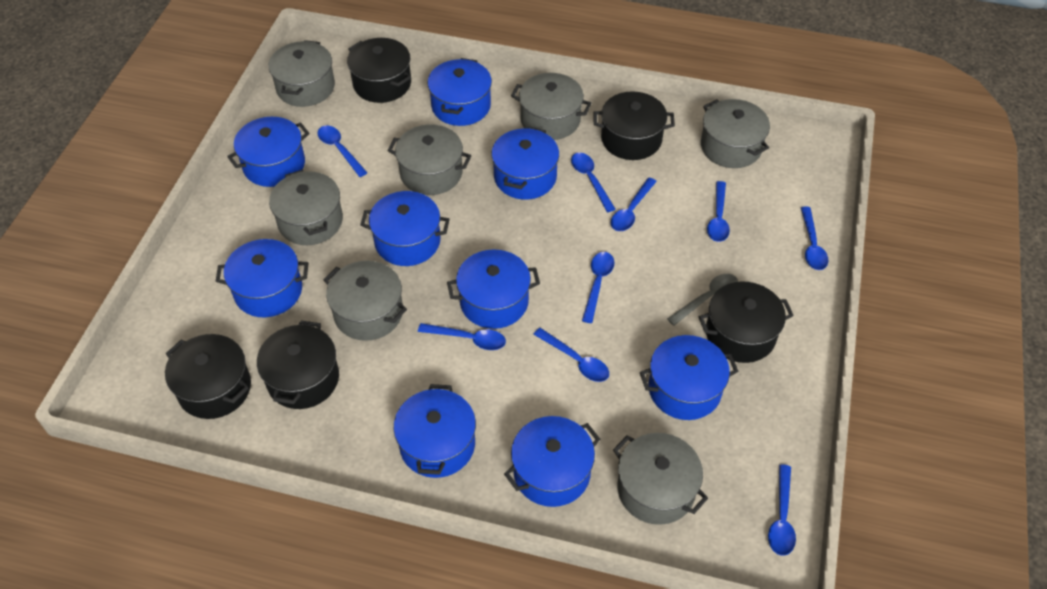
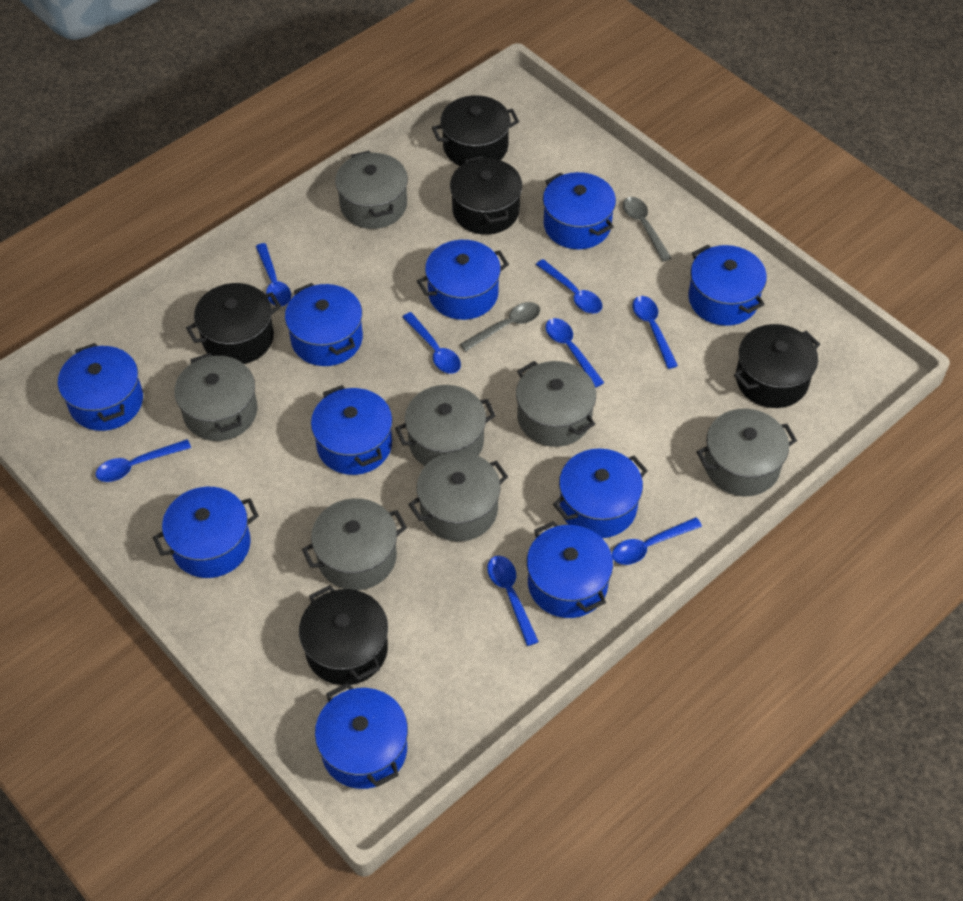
blue pot: [216,239,308,317] [227,117,309,187] [360,191,450,266] [394,384,476,478] [428,58,492,126] [447,249,540,329] [491,127,559,200] [504,416,600,507] [640,335,739,420] = 9 -> [58,343,143,431] [153,487,259,578] [285,283,363,366] [311,385,393,475] [315,683,408,789] [417,240,509,320] [527,521,613,618] [543,172,616,249] [553,449,648,538] [688,245,767,326] = 10
blue spoon: [317,126,367,177] [418,323,506,350] [533,328,609,382] [571,153,615,212] [582,252,615,323] [611,178,657,231] [707,181,730,242] [768,464,796,556] [801,206,828,270] = 9 -> [95,439,191,482] [256,243,291,306] [403,312,461,374] [487,556,539,646] [536,259,603,314] [546,318,604,387] [612,517,702,565] [632,296,678,369] = 8
grey spoon: [667,274,738,326] = 1 -> [460,302,540,351] [623,197,671,262] = 2

